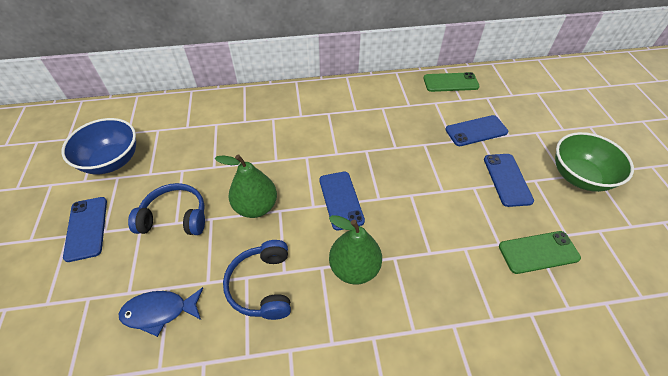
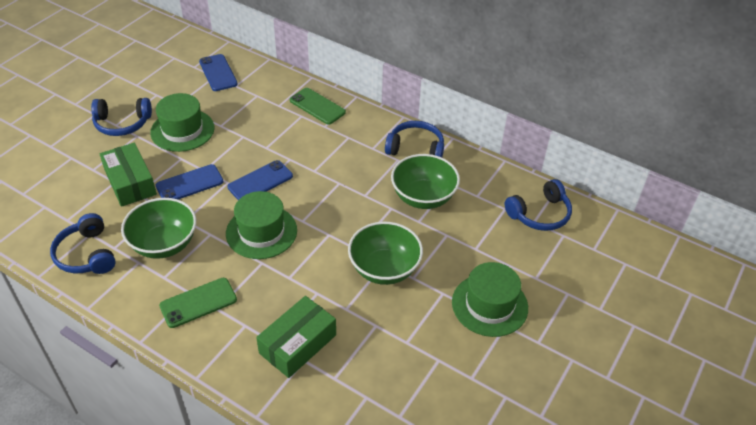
blue bowl: [62,118,136,174] = 1 -> none = 0
blue fish: [119,287,203,337] = 1 -> none = 0
blue headphones: [128,183,205,235] [223,240,291,320] = 2 -> [50,213,116,274] [91,98,152,136] [385,121,444,157] [504,179,572,231] = 4
blue phone: [63,197,107,262] [319,172,365,230] [445,115,508,146] [484,154,534,207] = 4 -> [156,164,224,199] [199,54,238,91] [227,160,293,200] = 3
green bowl: [555,132,634,192] = 1 -> [121,198,196,259] [348,222,423,285] [391,154,460,209] = 3
green box: none = 0 -> [100,143,157,207] [256,296,336,378] = 2
green hat: none = 0 -> [150,93,214,152] [226,191,297,259] [452,262,528,337] = 3
green pear: [215,154,277,218] [329,215,382,285] = 2 -> none = 0

